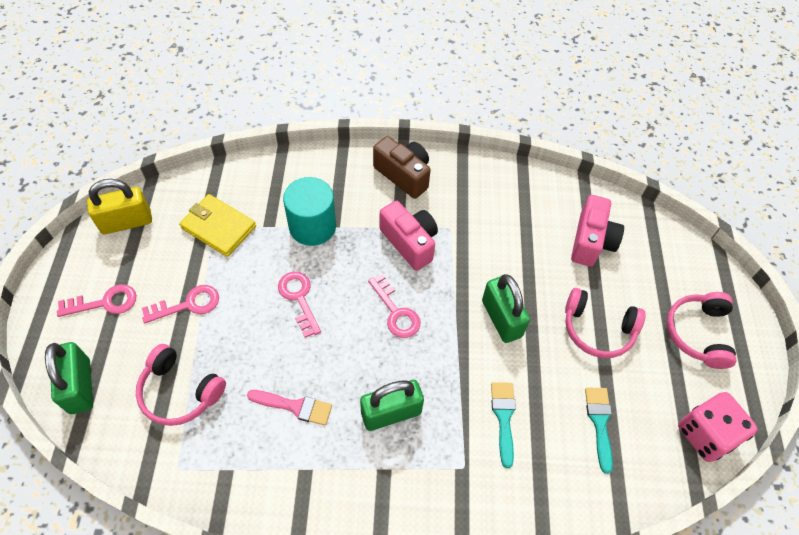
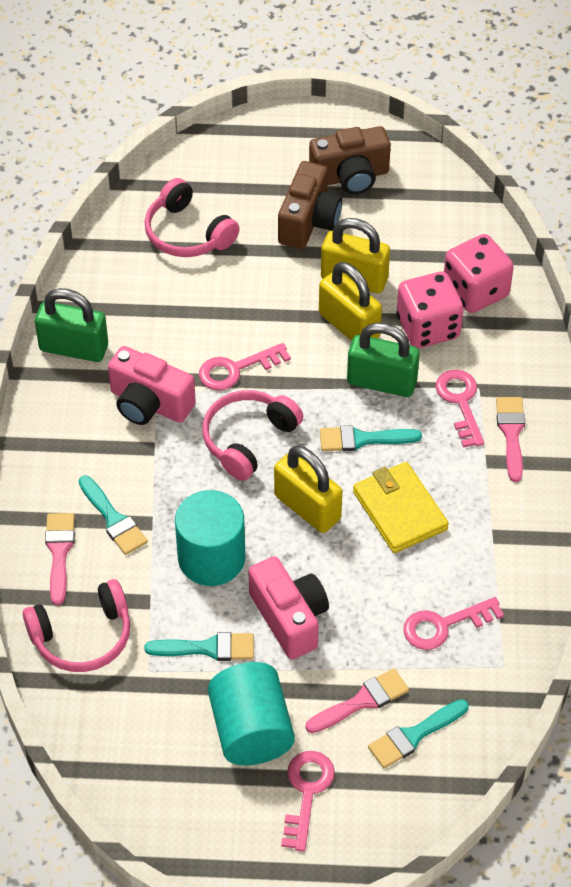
brown camera: [373,136,431,199] = 1 -> [278,161,342,249] [309,126,391,194] = 2
green padlock: [45,342,93,414] [360,380,424,431] [482,274,530,343] = 3 -> [35,288,108,362] [347,323,420,397] = 2
pink brush: [247,390,332,426] = 1 -> [45,513,75,605] [306,668,409,733] [496,397,525,482] = 3
pink dice: [678,392,758,462] = 1 -> [397,272,463,348] [444,234,514,313] = 2
turquoise brush: [491,382,516,468] [585,388,613,474] = 2 -> [79,475,148,555] [144,632,254,661] [320,425,422,451] [368,699,469,768] = 4
turquoise cylinder: [283,177,336,246] = 1 -> [175,490,245,586] [208,662,295,765] = 2
yellow padlock: [87,179,152,234] = 1 -> [274,446,342,533] [319,262,382,341] [321,218,390,293] = 3

